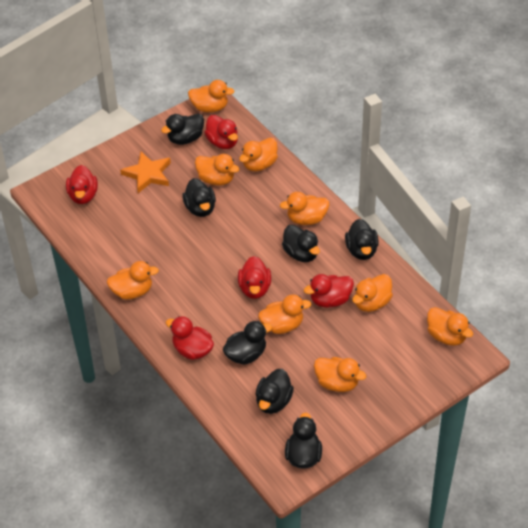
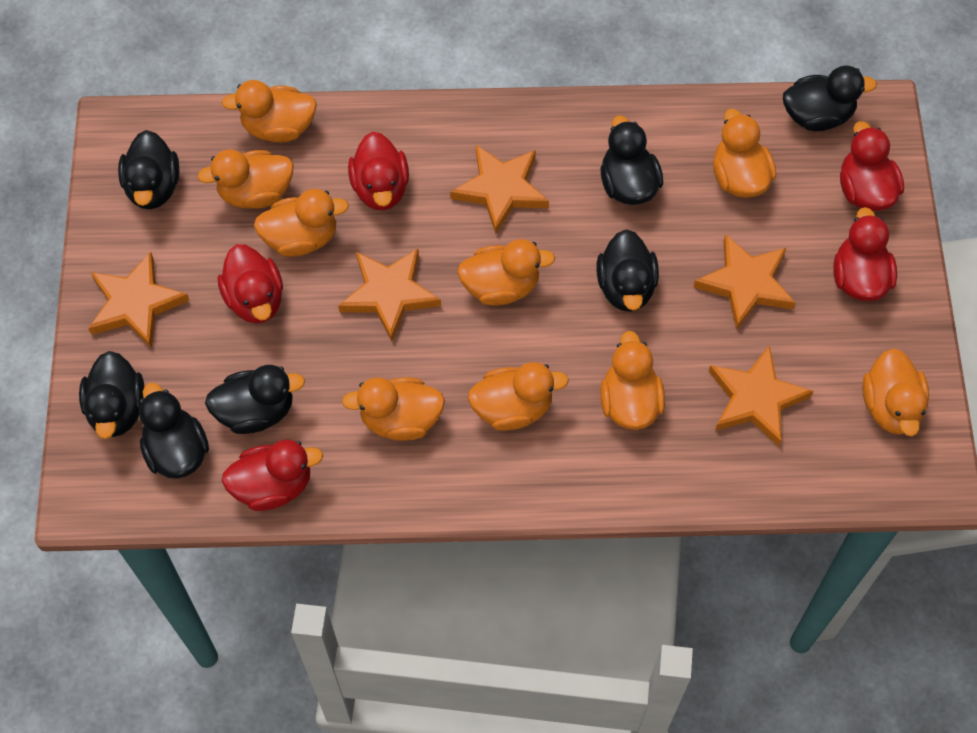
orange star: [120,152,171,193] = 1 -> [88,252,190,348] [338,249,441,342] [450,145,549,234] [694,234,796,330] [709,346,813,446] = 5

